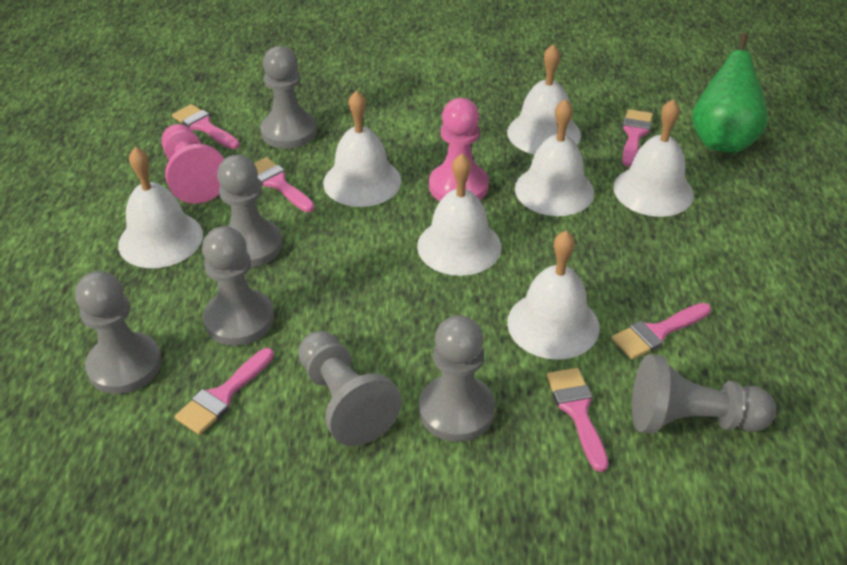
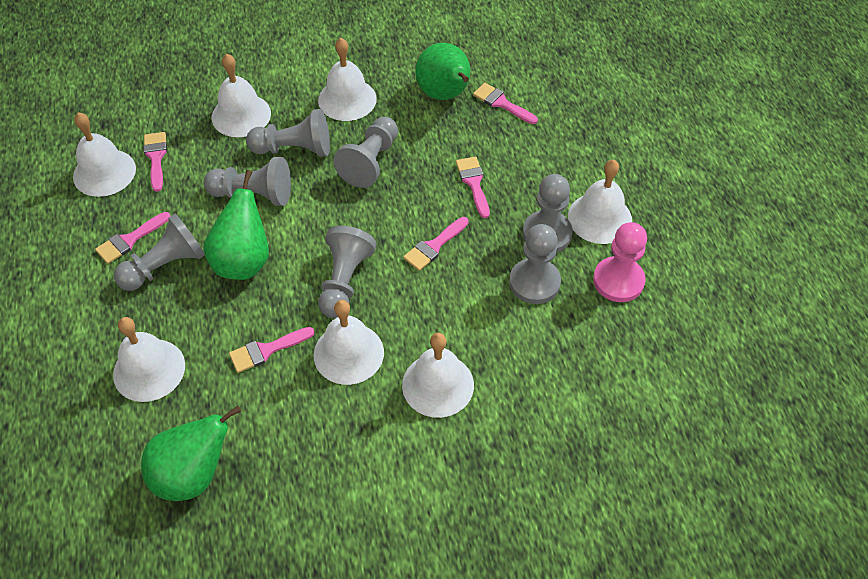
green pear: [692,33,768,152] = 1 -> [141,405,241,501] [203,170,269,280] [415,43,471,100] = 3
pink pawn: [162,124,224,204] [429,98,489,201] = 2 -> [593,222,647,302] = 1

